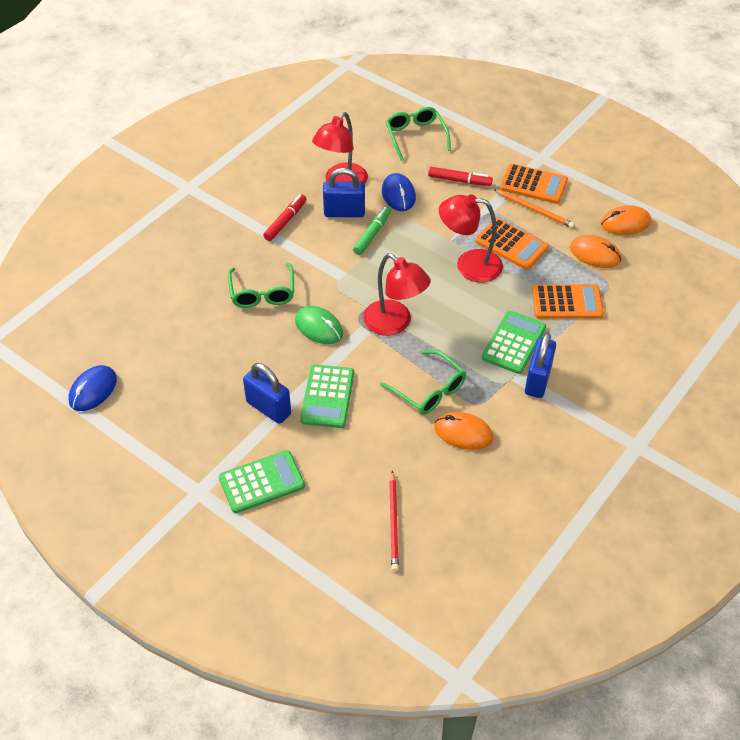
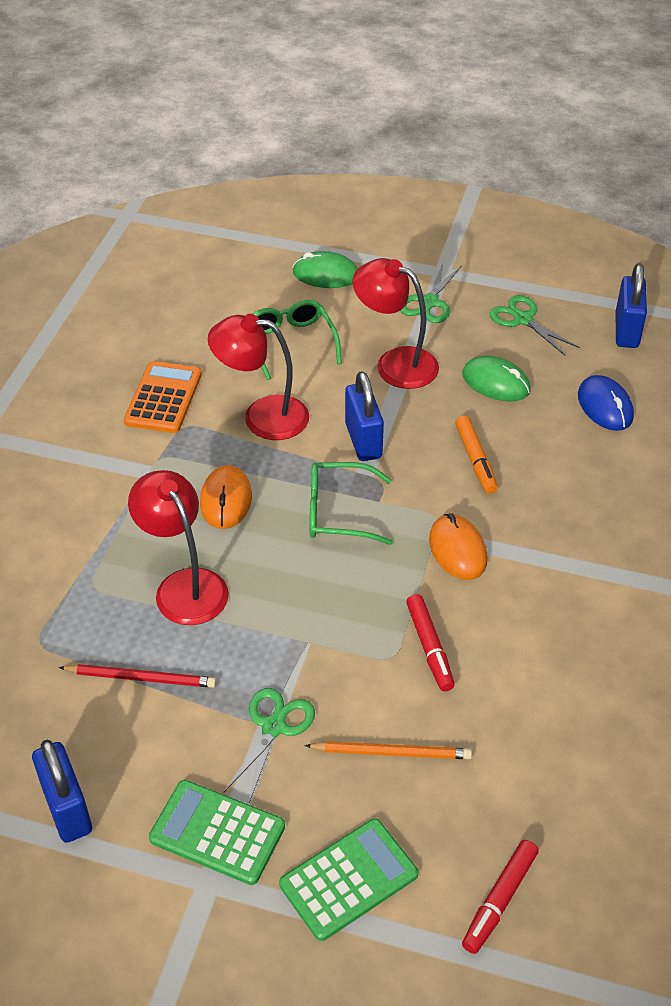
blue mouse: [69,365,117,411] [382,173,416,211] = 2 -> [578,375,634,431] = 1
green calculator: [219,450,305,513] [300,364,354,428] [482,311,546,374] = 3 -> [149,780,285,885] [279,819,418,941] = 2
green glasses: [228,263,294,308] [380,350,466,415] [386,107,451,161] = 3 -> [253,300,342,380] [309,462,393,545] = 2
green marker: [353,206,391,255] = 1 -> none = 0
green mouse: [295,306,343,344] = 1 -> [293,251,358,288] [462,356,531,401] = 2
green scissors: none = 0 -> [224,688,315,803] [400,263,462,323] [489,295,579,356] = 3
orange calculator: [475,218,549,270] [500,163,568,204] [532,284,604,319] = 3 -> [124,361,202,433] = 1
orange marker: none = 0 -> [455,416,498,494] = 1
orange mouse: [434,412,493,450] [570,235,621,268] [601,205,651,235] = 3 -> [200,465,252,529] [429,513,488,580] = 2

